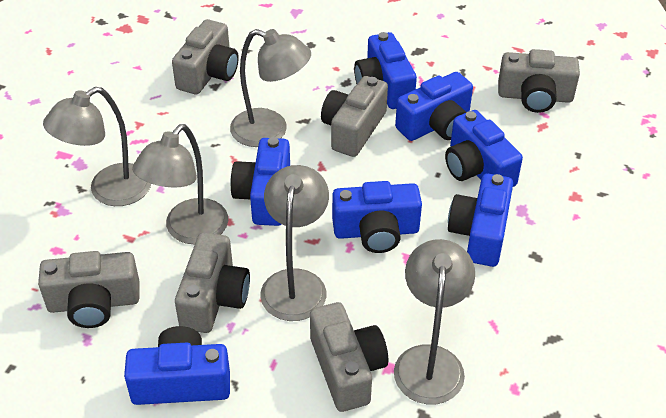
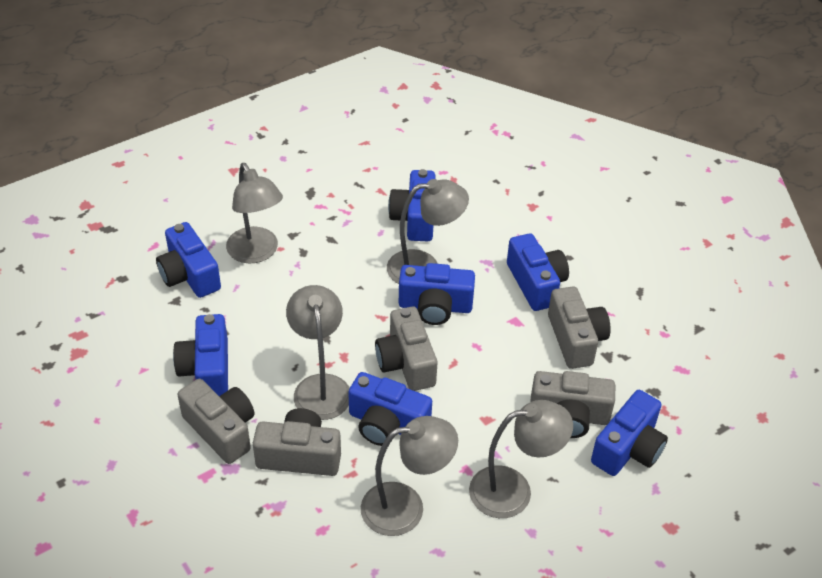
grey camera: [38,251,139,328] [172,19,239,94] [175,232,250,333] [310,302,388,412] [321,76,388,157] [498,49,580,113] = 6 -> [177,379,254,464] [253,408,341,476] [375,307,437,391] [530,371,615,438] [548,287,611,369] = 5

